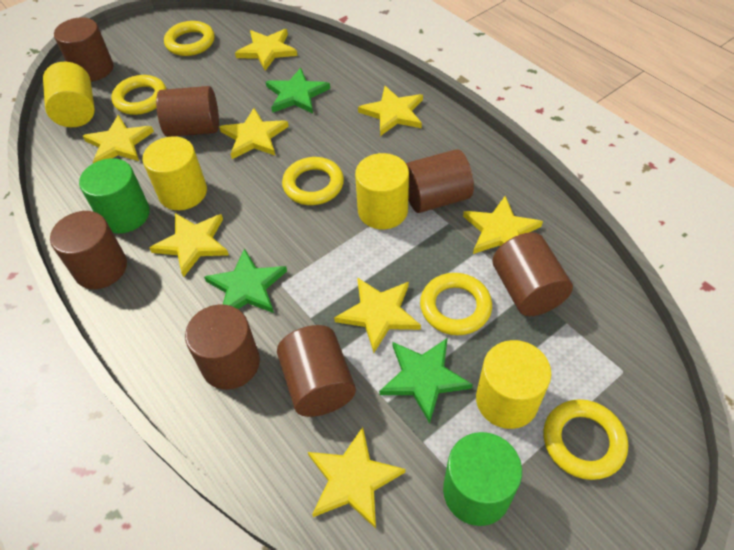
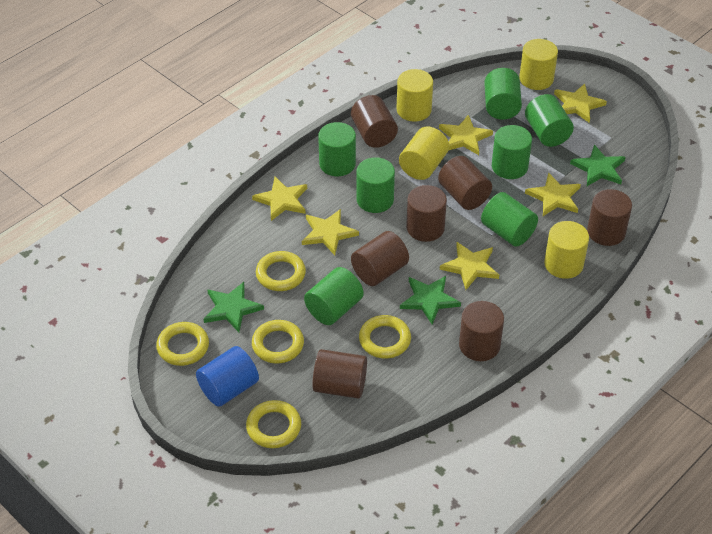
blue cylinder: none = 0 -> [196,346,259,407] = 1
green cylinder: [79,158,150,233] [443,432,522,526] = 2 -> [304,267,364,325] [318,122,356,176] [356,157,395,213] [481,192,538,247] [484,68,522,120] [492,125,532,179] [525,94,574,147] = 7
yellow star: [83,115,154,163] [150,213,229,277] [219,108,289,159] [235,29,297,71] [308,427,405,529] [334,277,421,353] [358,86,423,136] [463,196,543,254] = 8 -> [252,177,307,221] [302,209,359,255] [439,115,493,155] [440,242,499,290] [525,172,581,216] [554,84,607,123] = 6

